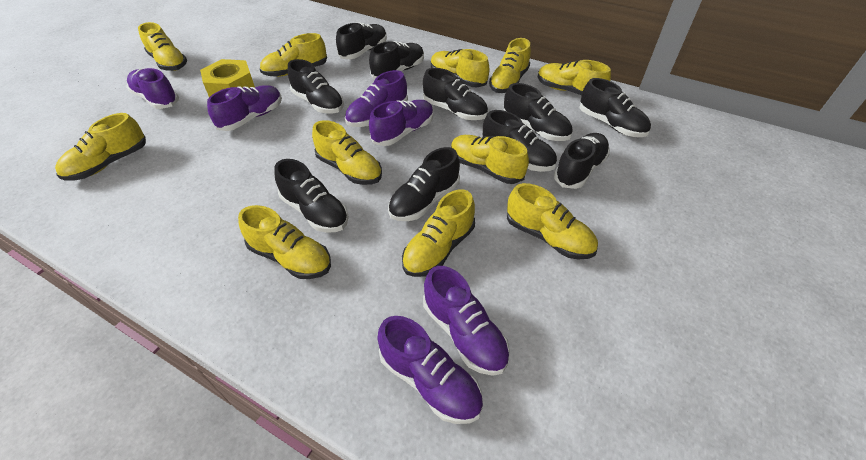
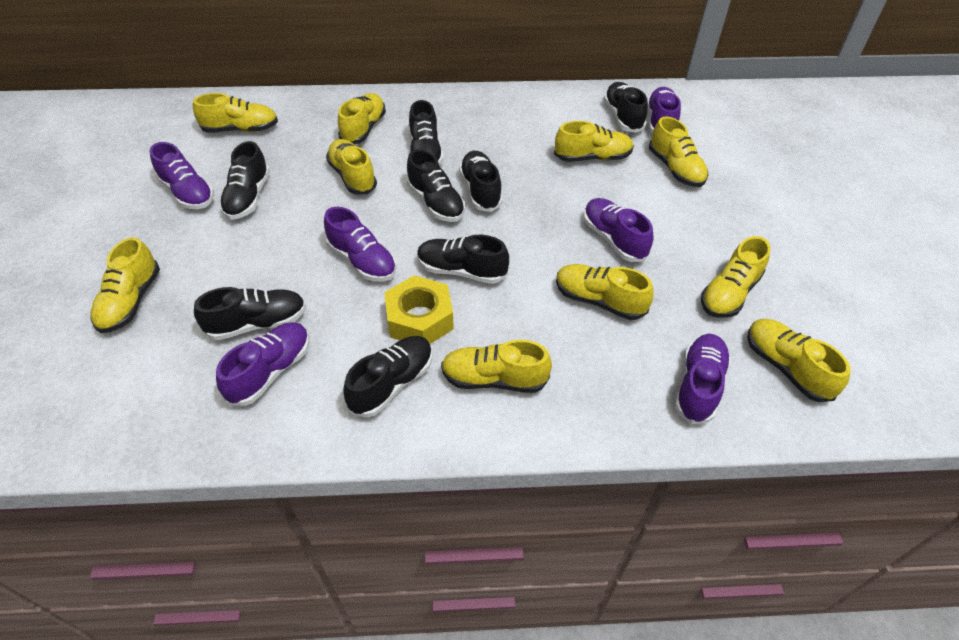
black shoe: [274,159,349,232] [288,59,344,113] [336,22,387,59] [369,41,424,79] [388,147,460,221] [423,68,488,120] [483,110,557,172] [504,83,572,141] [554,133,610,189] [579,78,651,137] = 10 -> [194,287,306,340] [219,141,270,220] [343,336,432,417] [407,149,465,222] [409,100,443,166] [417,235,509,284] [459,151,503,212] [603,82,648,133] = 8
yellow shoe: [55,113,146,181] [138,22,187,71] [238,205,331,279] [260,33,327,77] [312,120,382,185] [402,189,475,277] [431,49,489,87] [451,135,529,184] [489,38,531,93] [507,183,598,259] [538,60,611,95] = 11 -> [90,237,160,333] [193,93,278,133] [326,139,377,194] [338,93,386,144] [441,340,552,393] [554,121,634,162] [556,264,654,320] [649,116,708,187] [701,236,771,318] [747,319,851,402] = 10

